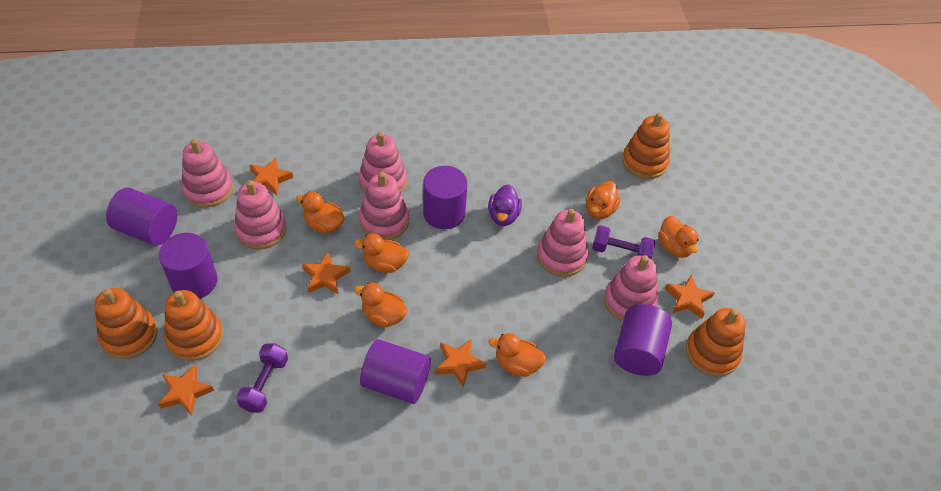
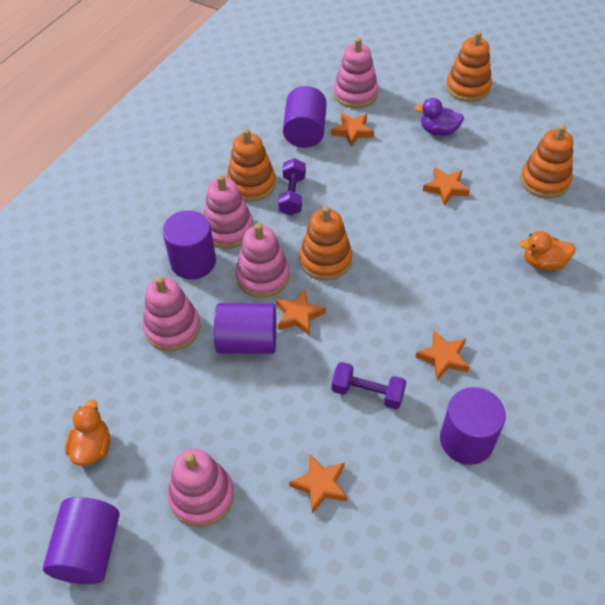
orange duck: [296,192,345,233] [354,233,409,273] [354,283,408,327] [489,333,546,377] [586,181,621,219] [658,216,699,258] = 6 -> [65,399,110,466] [519,231,575,271] = 2
pink stacking toy: [181,139,233,208] [234,180,287,250] [359,132,407,194] [359,172,409,240] [537,209,588,277] [604,255,658,321] = 6 -> [143,276,201,351] [168,448,234,527] [203,175,254,249] [235,223,290,298] [334,38,378,108] = 5

